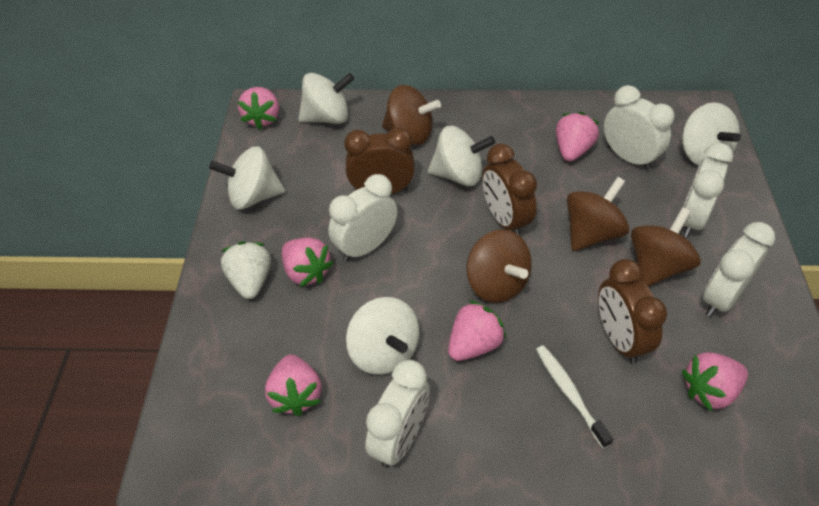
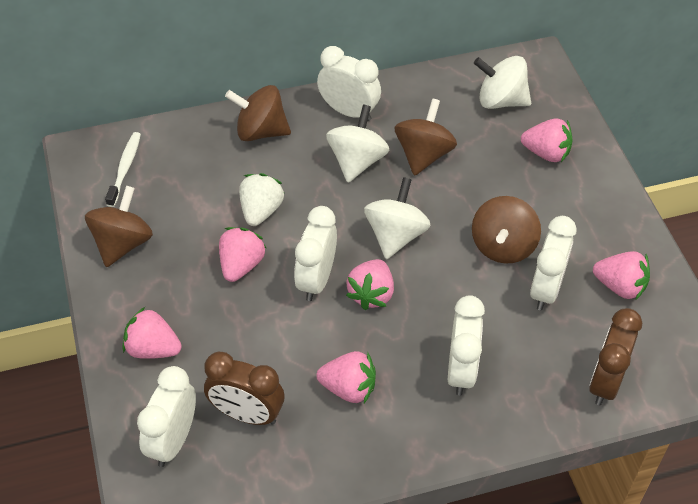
brown clock: [344,127,415,194] [482,144,537,237] [598,259,667,364] = 3 -> [204,352,284,425] [589,308,642,406] = 2
white spinning top: [209,146,285,210] [298,73,354,124] [346,297,419,375] [428,126,495,186] [682,102,741,166] = 5 -> [326,105,389,183] [364,177,431,259] [474,56,531,109] = 3

